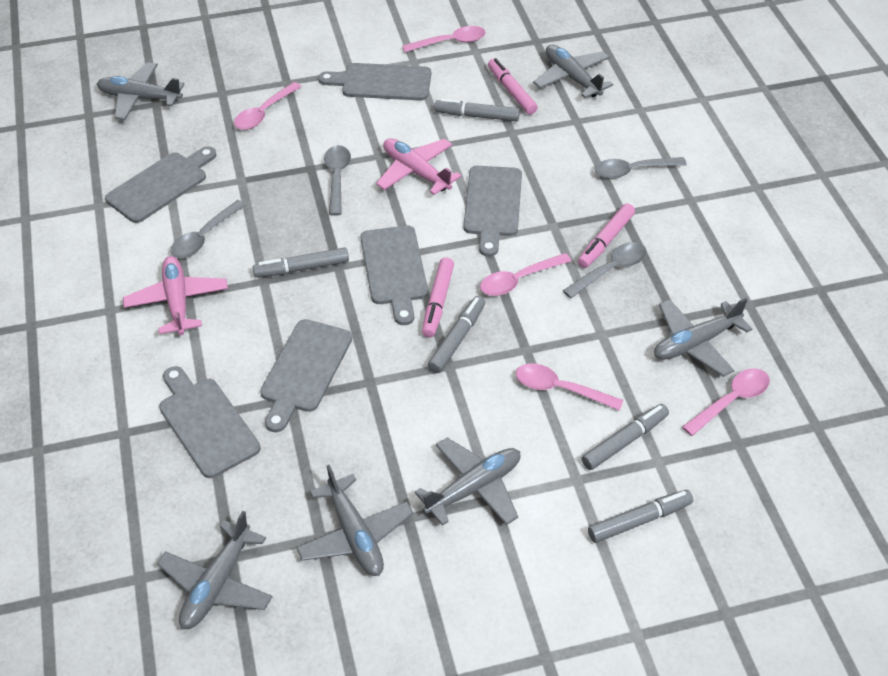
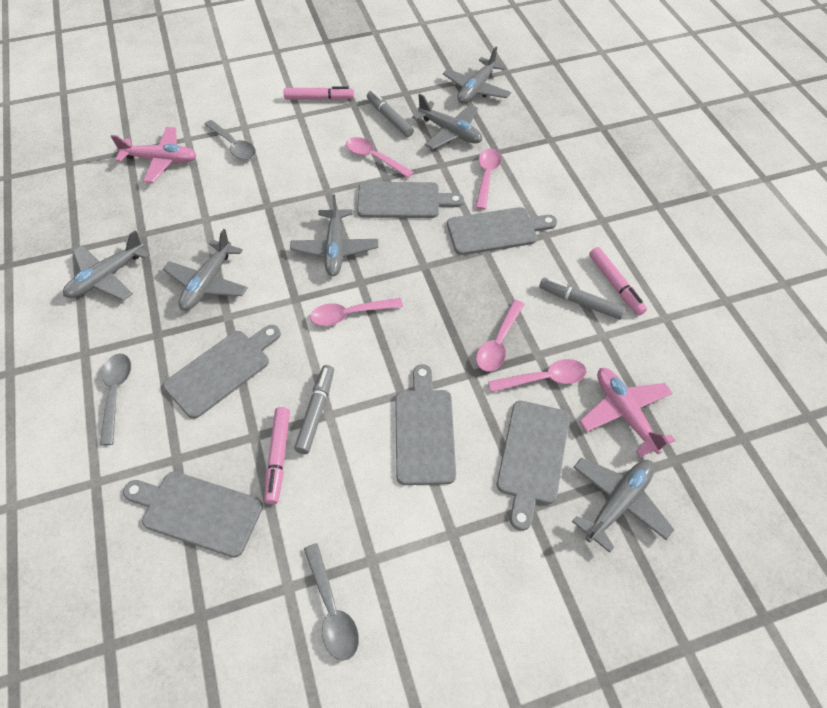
grey marker: [253,247,349,278] [428,296,485,373] [434,98,520,122] [581,404,669,470] [588,490,693,543] = 5 -> [294,365,334,454] [367,90,414,137] [539,277,626,320] = 3
grey spoon: [170,200,246,258] [324,145,351,216] [563,242,647,299] [594,157,687,179] = 4 -> [100,353,131,446] [204,120,256,160] [304,543,359,661] = 3

